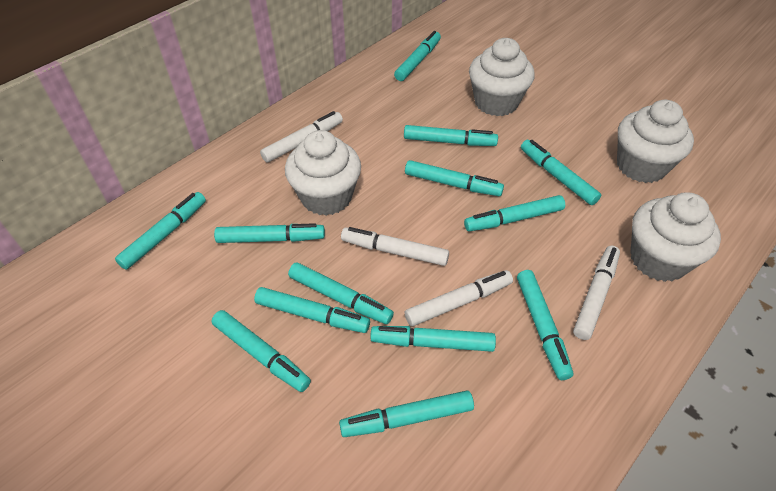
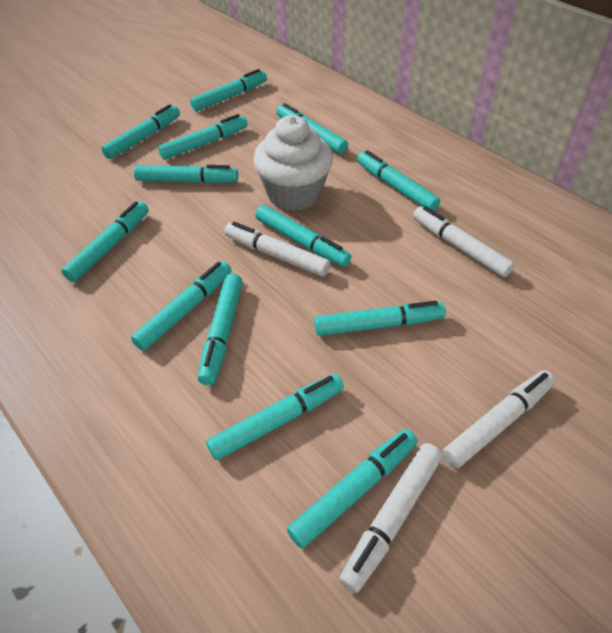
white cupcake: [285,130,361,216] [469,38,535,116] [617,100,694,183] [630,192,721,282] = 4 -> [253,115,333,211] = 1

